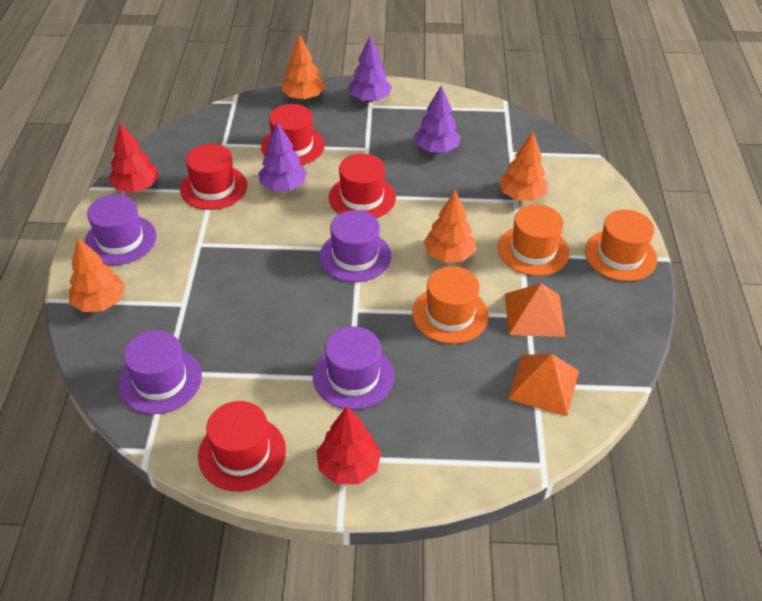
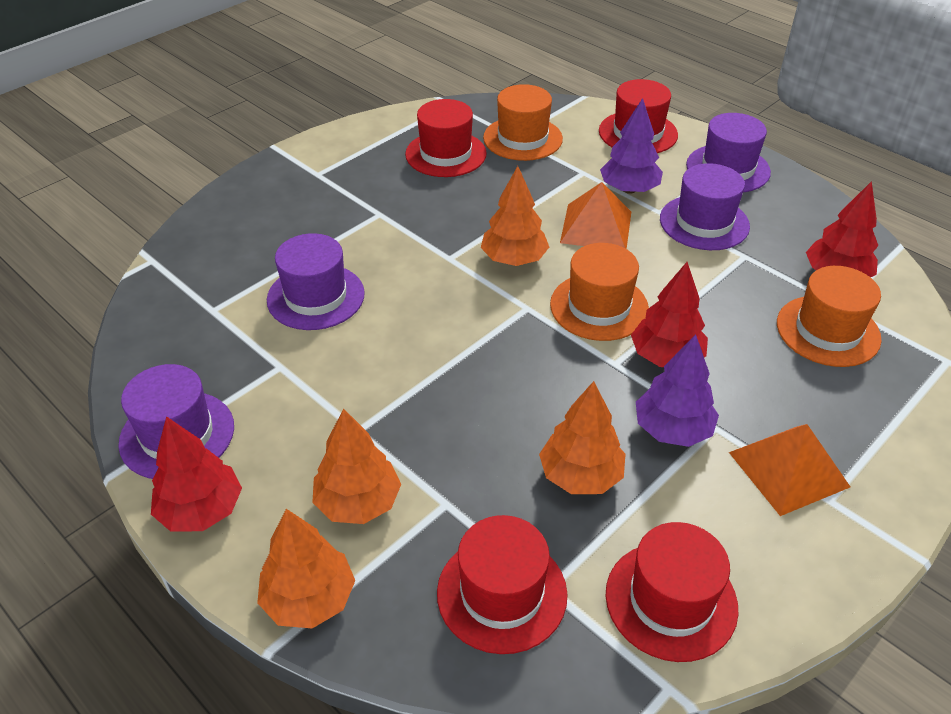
purple tree: [258,121,307,191] [348,37,392,102] [414,85,461,153] = 3 -> [600,98,663,194] [636,334,719,447] = 2
red tree: [109,123,159,192] [316,406,381,484] = 2 -> [151,416,242,532] [631,262,708,367] [806,181,878,277] = 3

